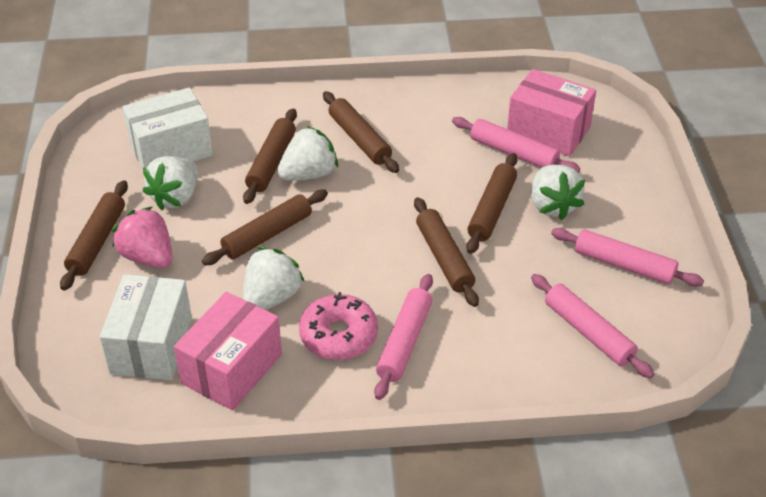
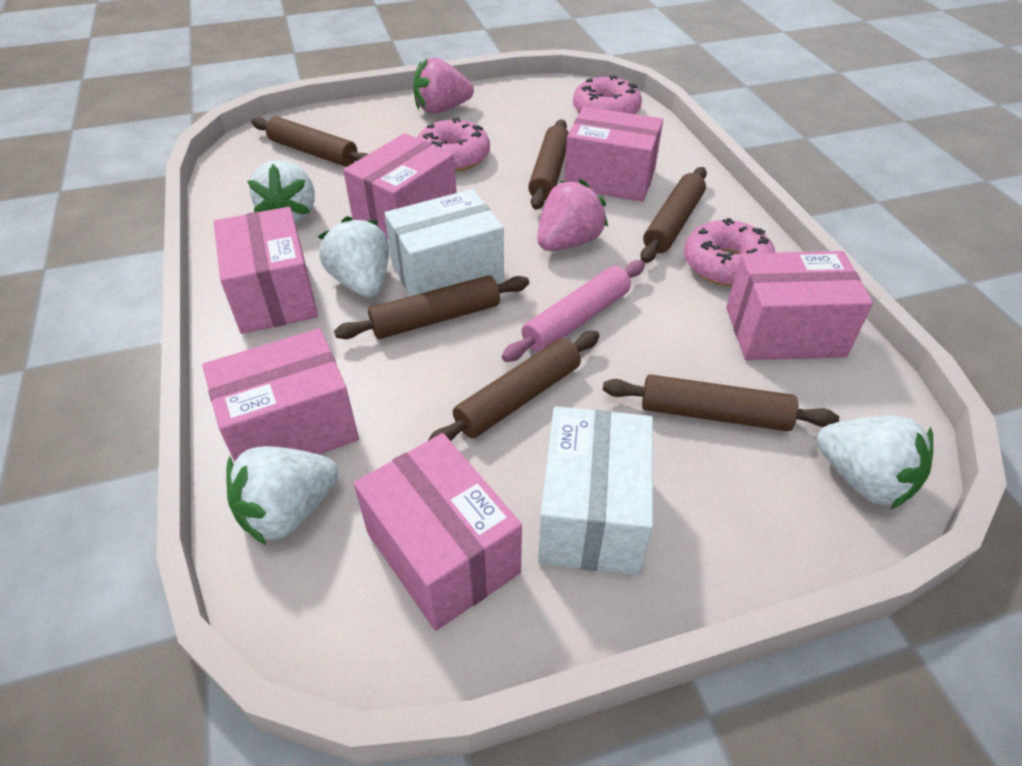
pink box: [174,292,282,411] [507,69,596,157] = 2 -> [202,328,359,462] [214,207,318,334] [343,133,457,239] [354,433,522,631] [564,106,663,202] [726,251,873,360] = 6
pink donut: [299,292,378,360] = 1 -> [417,118,490,172] [573,75,642,114] [684,218,775,287] = 3
pink rolling pin: [374,274,433,400] [452,117,580,173] [531,274,654,378] [551,228,704,287] = 4 -> [502,260,645,362] = 1
pink strawberry: [112,206,173,268] = 1 -> [413,57,474,114] [537,179,608,251] = 2

